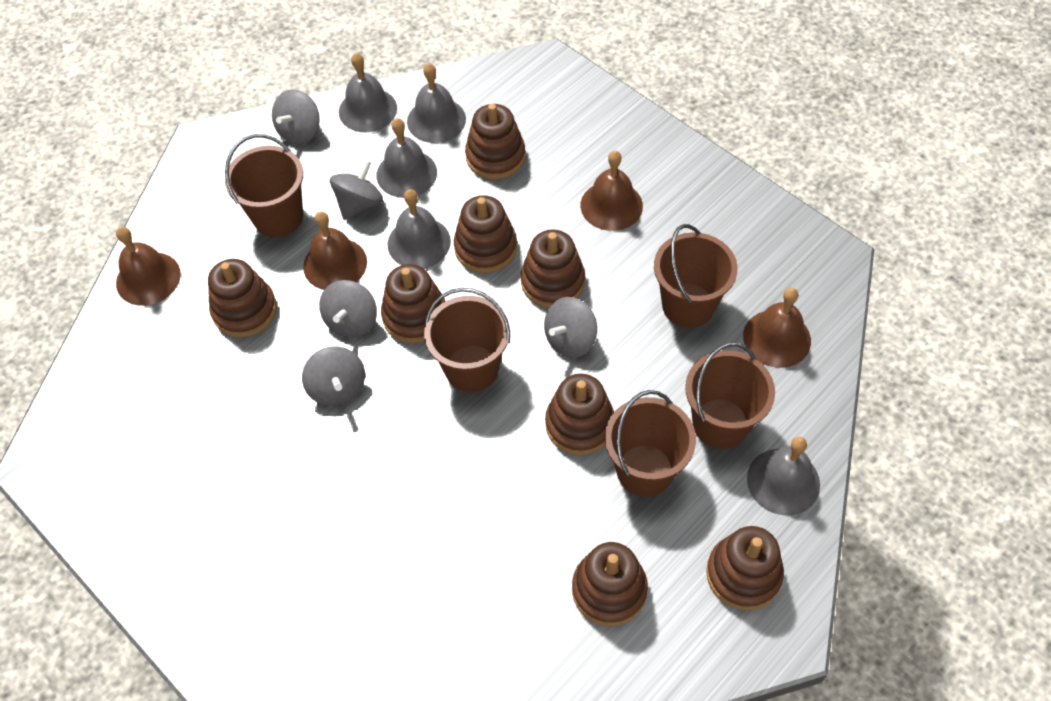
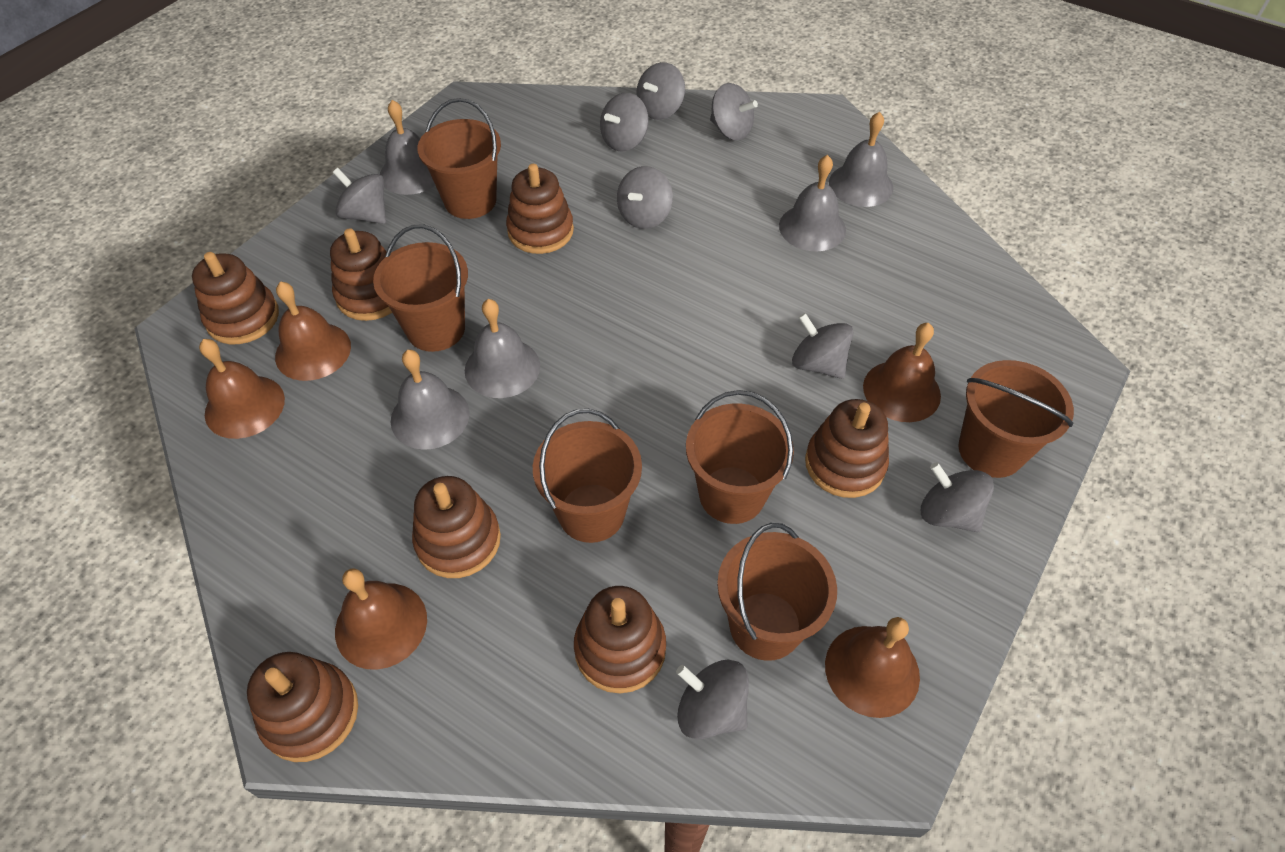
brown bell: [116,227,181,306] [303,211,367,290] [581,151,643,231] [743,288,811,368] = 4 -> [199,339,285,439] [275,281,351,381] [335,568,427,670] [825,617,920,718] [863,323,941,422] = 5
brown bucket: [225,134,303,237] [424,288,510,392] [605,390,696,497] [654,224,738,328] [685,342,775,449] = 5 -> [373,224,468,352] [417,98,501,219] [533,409,642,543] [686,390,794,524] [717,523,837,661] [959,360,1074,478] = 6
brown stacking toy: [208,259,277,337] [381,264,445,343] [454,195,517,273] [465,104,525,179] [521,229,585,308] [545,374,614,455] [572,542,648,626] [706,526,784,610] = 8 -> [192,252,279,344] [247,652,358,762] [330,228,392,321] [412,476,501,578] [506,164,574,254] [574,586,666,693] [805,399,889,498] = 7
grey spinning top: [272,90,320,144] [302,346,365,406] [319,280,377,338] [330,160,383,220] [544,297,597,358] = 5 -> [333,168,386,224] [600,93,649,152] [617,166,673,229] [636,62,685,120] [676,660,749,739] [710,83,758,140] [792,313,854,379] [921,462,994,532] = 8

